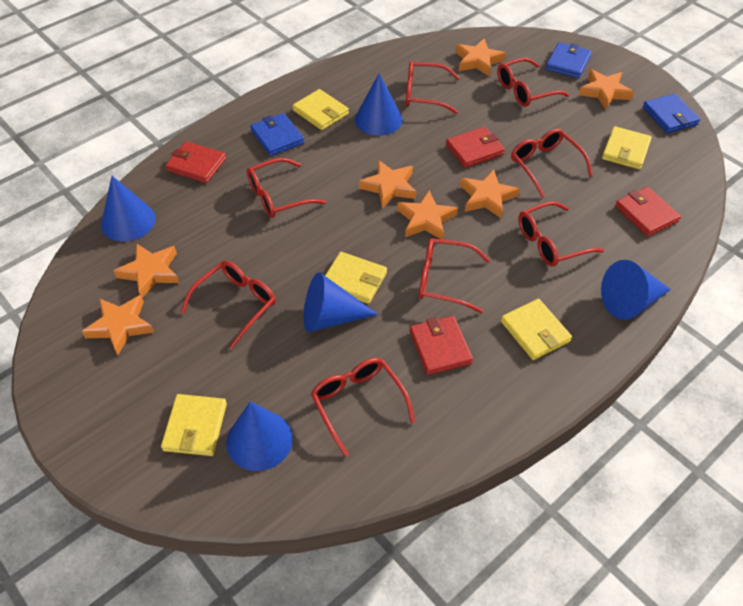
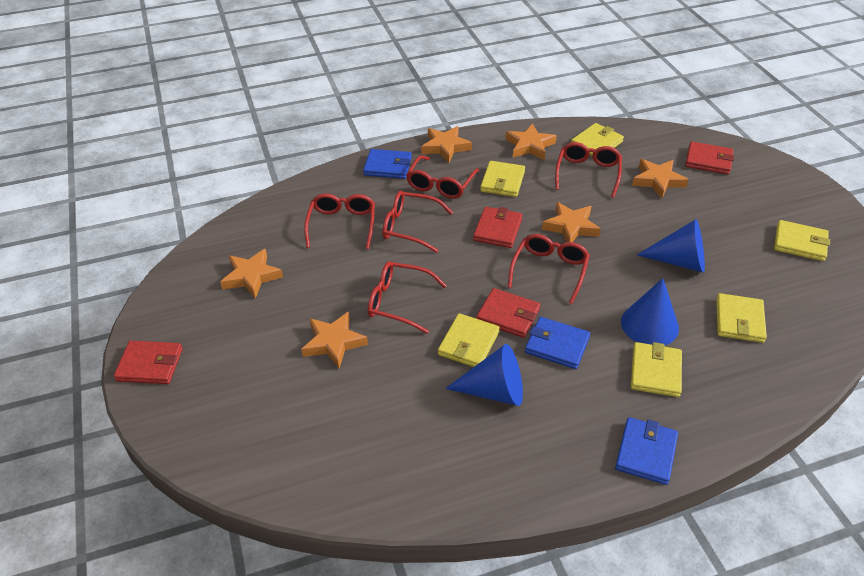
blue cone: [101,176,156,242] [226,401,293,471] [304,272,378,332] [355,73,403,136] [601,260,671,320] = 5 -> [445,344,523,406] [621,278,679,346] [637,219,705,273] = 3
orange star: [82,295,154,355] [114,243,179,298] [359,160,416,208] [397,190,458,240] [456,39,506,77] [460,169,520,218] [579,69,634,109] = 7 -> [220,249,283,299] [301,312,368,368] [421,126,472,163] [505,124,557,160] [542,202,601,242] [632,159,689,198] = 6
red glasses: [180,261,276,349] [247,158,326,218] [311,358,415,457] [406,61,460,114] [419,238,490,313] [497,58,570,107] [511,129,593,197] [518,201,604,267] = 8 -> [304,193,375,249] [368,261,447,334] [383,191,453,253] [406,156,479,199] [508,234,590,304] [555,142,622,198] = 6
yellow wallet: [161,394,227,456] [293,89,349,130] [325,252,387,304] [501,299,572,360] [602,126,652,169] = 5 -> [438,313,500,367] [480,161,525,197] [571,123,624,156] [631,342,682,397] [716,293,767,343] [774,220,830,261] = 6

